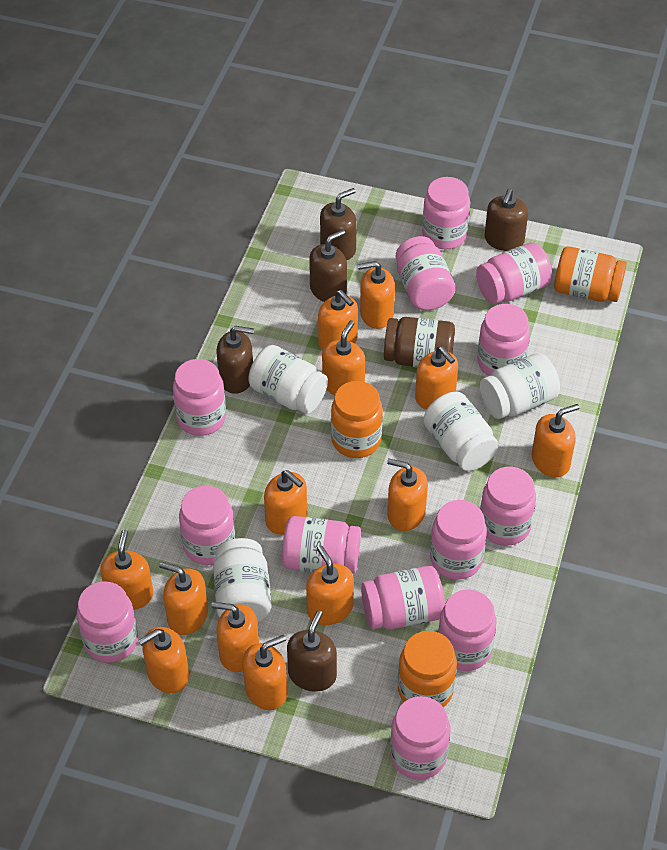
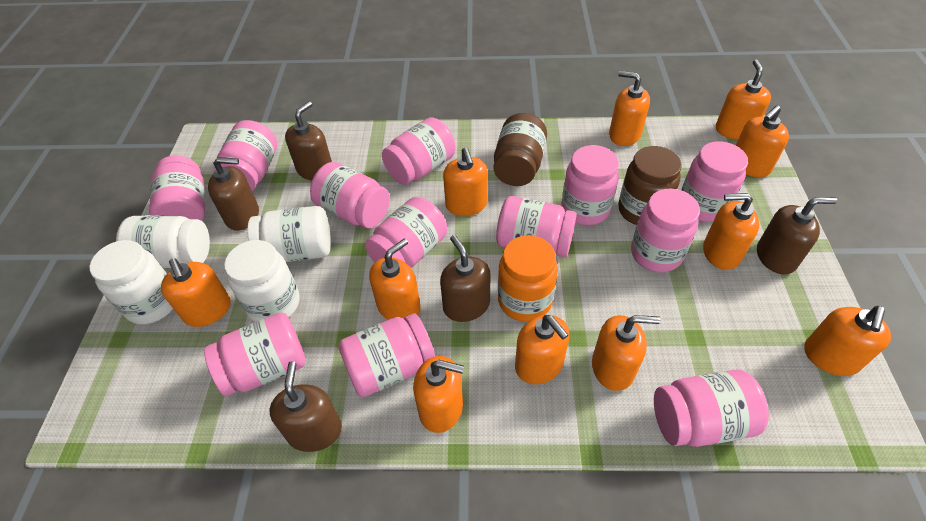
brown jar: [384,317,455,367] = 1 -> [494,113,547,186] [618,146,682,225] = 2
orange jar: [331,381,383,458] [398,631,457,707] [554,246,627,302] = 3 -> [498,235,558,322] = 1
orange soap dispenser: [100,529,153,610] [138,627,189,693] [159,562,208,635] [211,602,259,672] [243,635,287,710] [264,470,307,535] [306,545,354,625] [318,290,358,350] [322,320,365,395] [358,261,395,329] [387,458,428,531] [415,346,458,409] [532,404,579,477] = 13 -> [161,258,231,327] [369,238,421,320] [413,356,464,433] [443,147,488,216] [515,315,570,384] [592,315,661,391] [609,71,650,146] [703,193,760,270] [716,59,771,139] [736,105,789,177] [804,306,891,376] = 11
pink jar: [77,581,138,663] [173,359,226,436] [179,486,235,565] [282,516,361,574] [361,566,445,630] [390,696,451,780] [396,236,455,310] [422,177,470,250] [430,500,487,580] [438,589,497,671] [476,242,552,304] [477,304,530,376] [480,467,536,546] = 13 -> [149,156,205,221] [204,313,306,396] [214,120,277,191] [310,162,390,228] [338,313,435,397] [365,197,447,268] [382,117,456,185] [496,196,577,257] [562,145,619,225] [631,188,700,272] [654,370,769,447] [681,141,748,222] = 12

